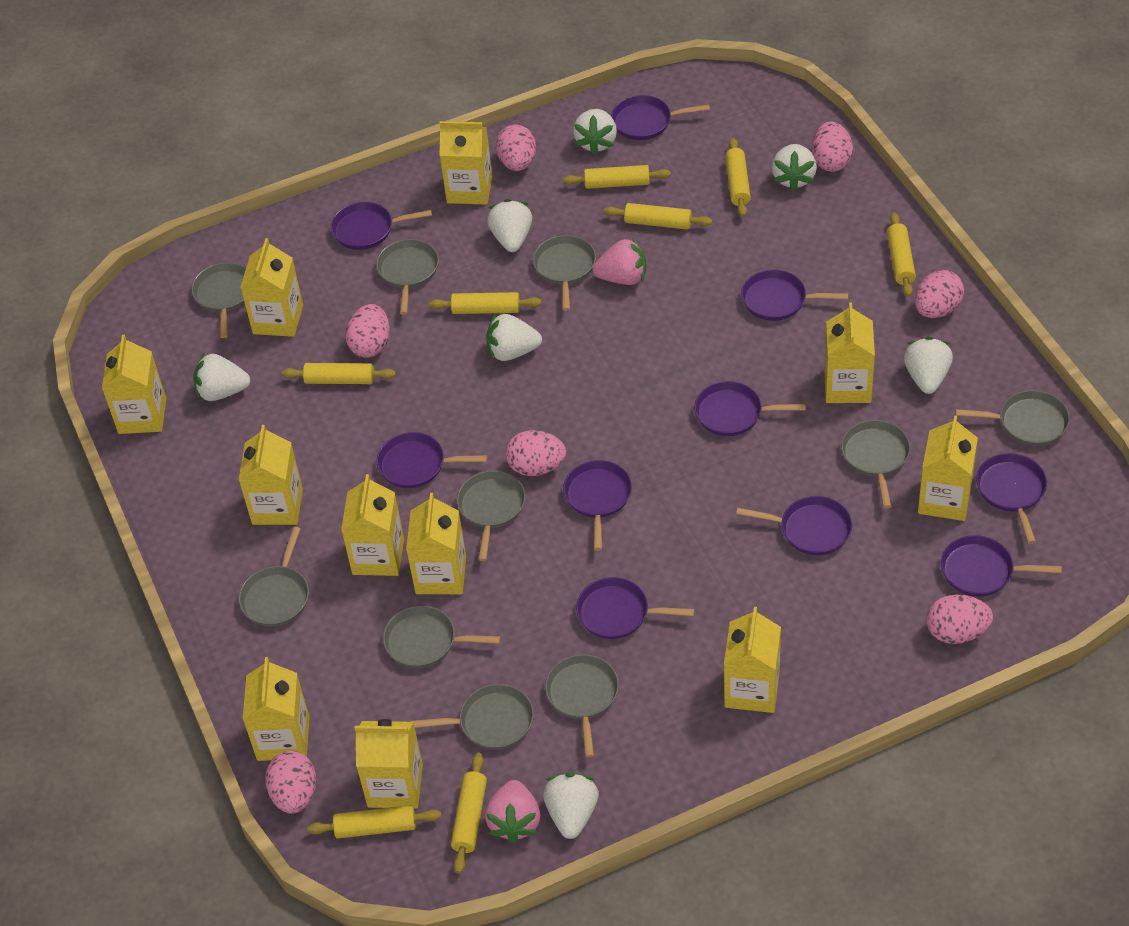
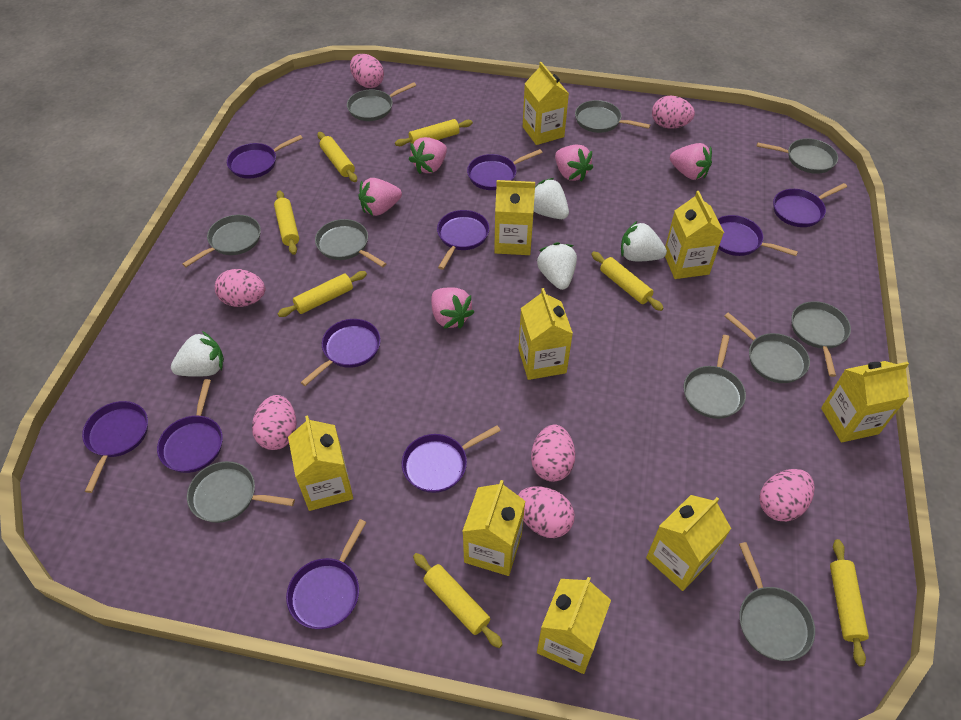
pink strawberry: [485,780,541,844] [592,237,646,285] = 2 -> [358,178,402,216] [409,137,447,174] [431,287,474,329] [555,145,593,182] [670,143,712,180] = 5
white strawberry: [193,353,250,401] [486,313,542,361] [487,199,532,252] [543,773,599,839] [573,109,617,155] [772,144,817,191] [904,337,953,394] = 7 -> [171,331,224,377] [534,178,569,219] [537,242,577,290] [621,221,667,261] = 4
yellow carton: [102,335,166,434] [239,425,303,525] [240,238,303,337] [243,657,310,761] [341,474,404,576] [355,719,423,809] [406,493,466,594] [439,121,493,204] [724,607,781,713] [824,302,875,403] [918,415,978,521] = 11 -> [288,415,353,511] [463,480,525,576] [494,180,535,255] [519,288,573,380] [523,62,569,145] [537,577,611,674] [646,495,731,591] [665,191,724,279] [821,361,909,442] = 9
yellow rolling pin: [282,363,396,384] [307,805,442,839] [429,292,542,314] [451,753,487,873] [563,165,671,189] [604,203,712,230] [725,138,751,217] [887,213,916,297] = 8 -> [274,190,299,255] [278,271,367,317] [317,132,357,182] [395,119,473,146] [413,553,503,648] [591,251,664,311] [830,539,869,667] = 7

